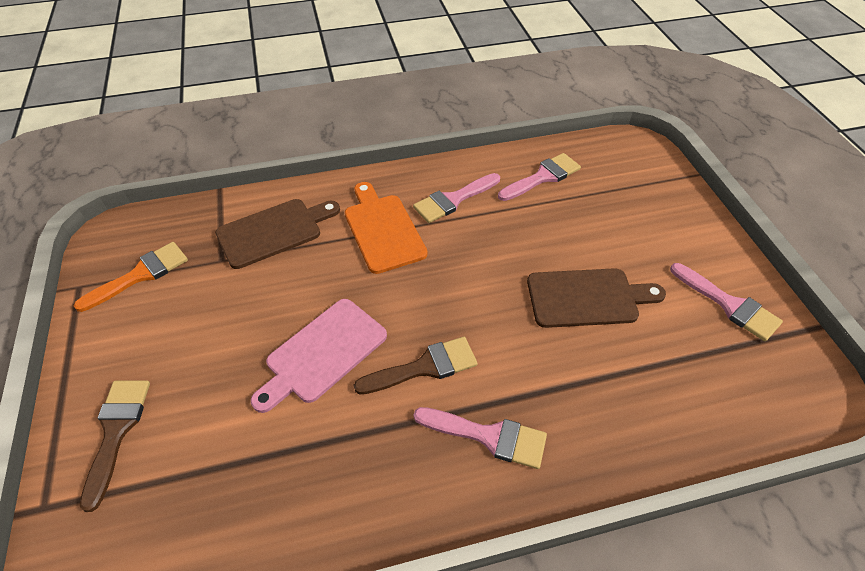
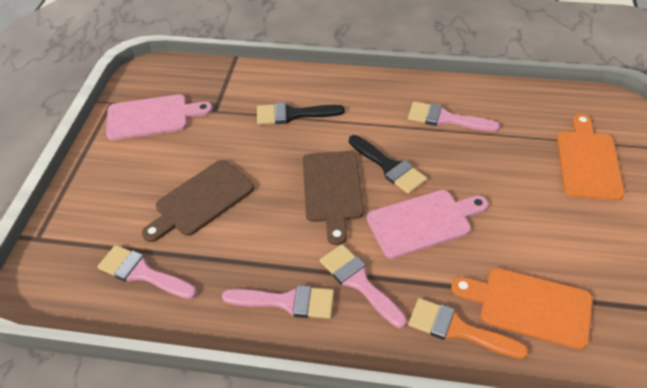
black brush: none = 0 -> [257,102,345,125] [349,135,427,194] = 2
brown brush: [80,380,150,512] [353,337,478,394] = 2 -> none = 0
orange cutting board: [345,182,427,274] = 1 -> [451,268,593,349] [557,114,625,200] = 2
pink cutting board: [251,299,387,413] = 1 -> [106,94,213,140] [367,190,489,259] = 2

